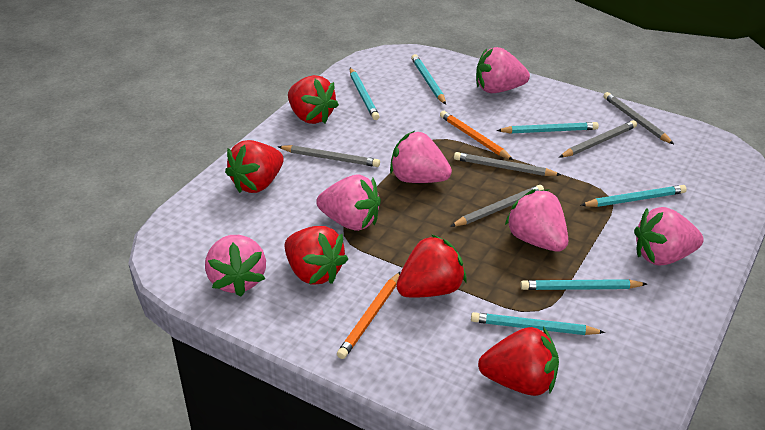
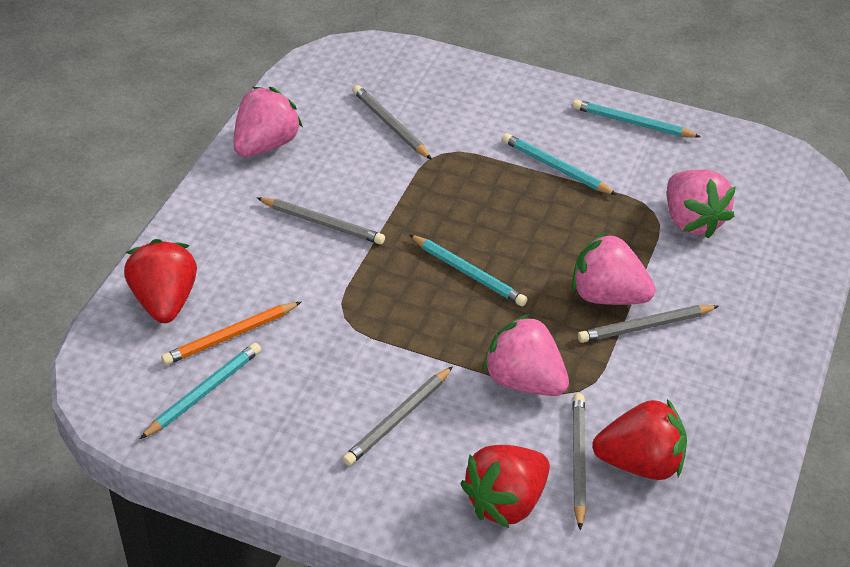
orange pencil: [337,272,400,359] [440,111,513,160] = 2 -> [161,302,301,365] = 1
pink strawberry: [205,235,266,297] [316,175,381,231] [390,131,452,183] [476,47,530,93] [505,189,568,251] [634,207,704,265] = 6 -> [233,87,303,157] [482,314,569,396] [572,232,655,305] [667,169,736,238] = 4
red strawberry: [225,140,284,193] [285,226,348,285] [288,75,339,124] [396,234,467,298] [478,327,559,396] = 5 -> [124,239,197,323] [460,445,550,528] [592,399,687,480] = 3
turquoise pencil: [350,68,380,120] [411,54,446,105] [471,312,605,335] [496,122,599,134] [520,279,647,290] [581,185,687,207] = 6 -> [140,342,261,439] [409,234,528,306] [502,133,617,195] [573,99,701,138] = 4

